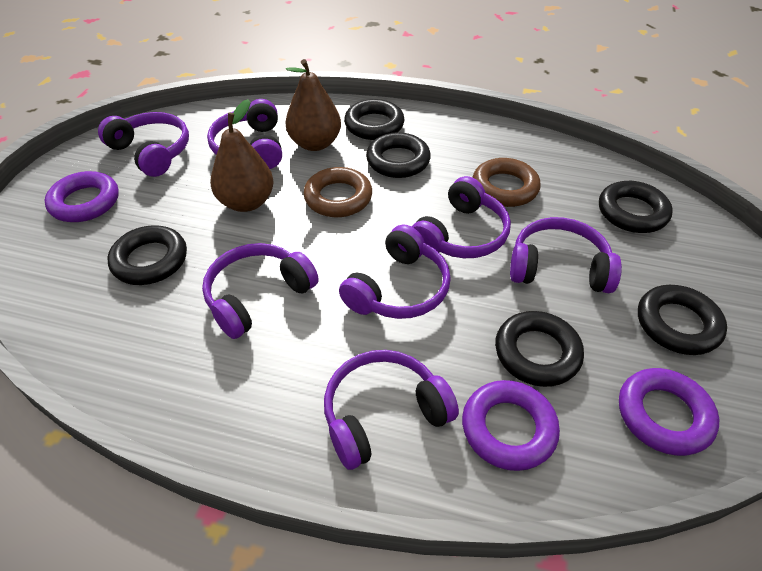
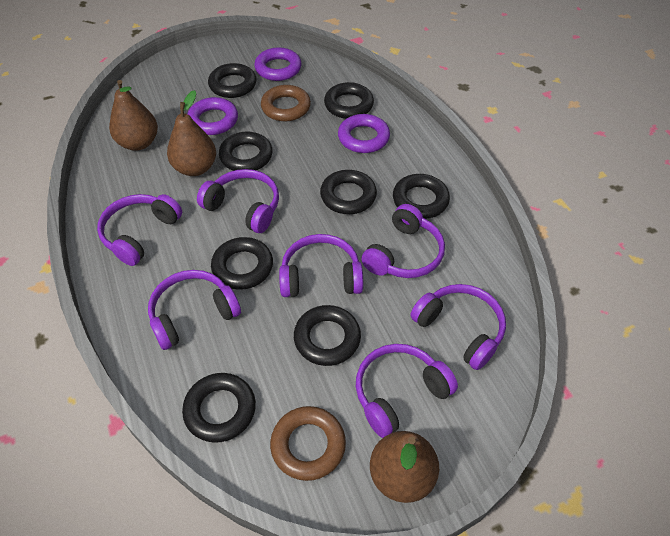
black ring: [107,225,187,285] [344,99,404,140] [366,132,431,178] [495,311,584,387] [599,181,673,233] [638,285,727,355] = 6 -> [182,373,256,443] [208,63,256,98] [211,237,273,290] [219,132,273,171] [294,305,361,366] [320,170,377,214] [324,82,374,119] [393,174,450,219] = 8
brown pear: [210,99,274,212] [285,59,341,151] = 2 -> [109,80,158,151] [167,90,216,176] [370,431,439,503] = 3

